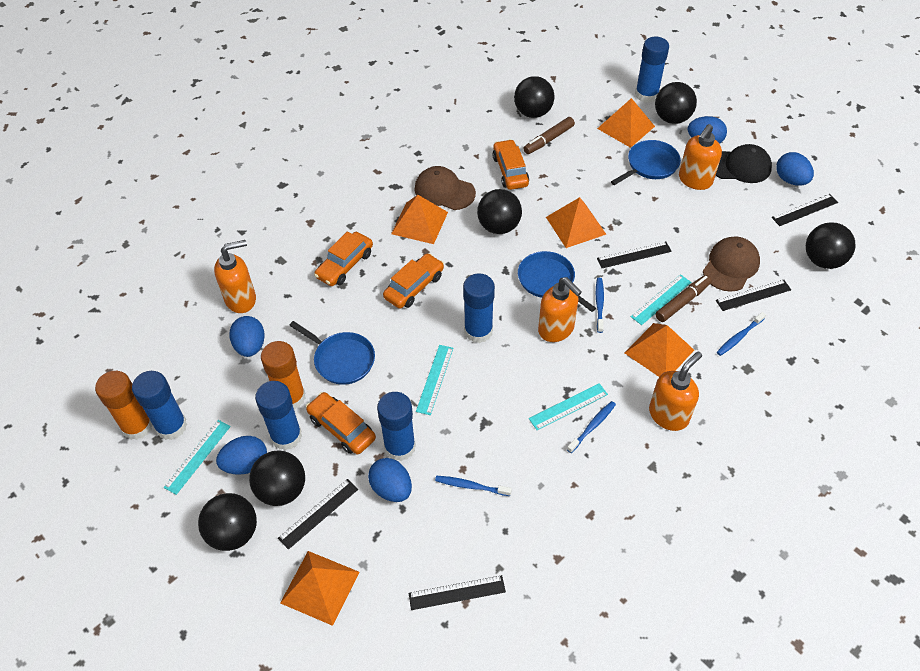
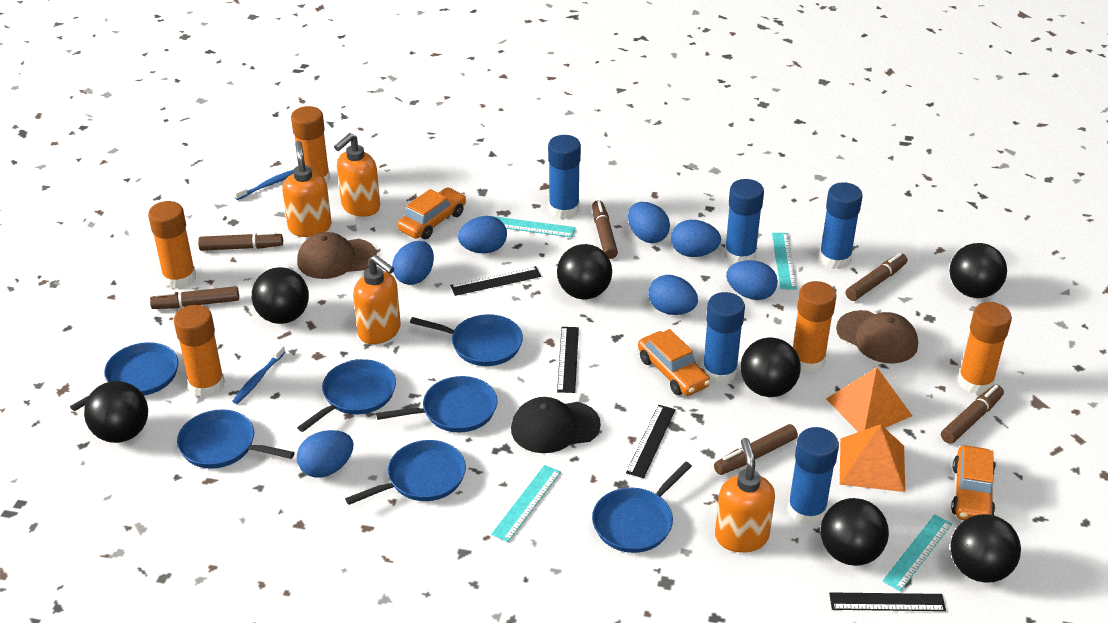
black ball: [198,493,257,551] [249,451,305,506] [477,189,522,234] [514,76,554,118] [655,82,697,124] [806,222,856,269] = 6 -> [84,381,148,443] [252,267,309,324] [557,244,612,299] [741,337,801,397] [821,498,889,566] [950,243,1007,298] [951,514,1021,583] = 7
black ruler: [278,479,358,550] [408,575,506,610] [597,242,672,268] [716,280,791,311] [771,194,838,226] = 5 -> [450,266,541,296] [557,327,579,393] [626,405,676,478] [829,592,946,611] = 4
blue egg: [216,436,267,475] [229,316,265,357] [368,458,412,502] [688,116,727,144] [776,152,814,186] = 5 -> [297,430,353,478] [392,241,434,285] [458,216,507,253] [628,202,670,243] [648,275,698,315] [671,220,721,257] [726,260,778,300] = 7
blue pan: [289,321,375,385] [518,251,596,312] [611,140,681,185] = 3 -> [70,342,179,411] [177,409,295,469] [297,359,396,432] [345,440,466,505] [376,376,497,432] [410,314,523,366] [592,462,692,553] = 7
blue toothbrush: [435,476,512,496] [567,401,616,453] [596,278,604,333] [717,312,766,356] = 4 -> [232,345,285,404] [234,170,294,200] = 2
brown marker: [523,117,575,154] [655,275,712,322] = 2 -> [150,286,239,309] [198,232,283,251] [592,200,618,259] [714,424,798,475] [846,253,907,301] [941,385,1004,444] = 6
orange car: [306,392,376,454] [314,231,373,286] [383,253,444,309] [492,139,529,190] = 4 -> [397,187,466,239] [638,329,711,396] [951,445,995,520] = 3
orange glue stick: [95,371,153,440] [261,341,306,410] = 2 -> [148,201,196,289] [174,305,225,397] [291,106,330,183] [793,281,837,373] [958,302,1012,395] = 5
orange pyramid: [280,551,359,626] [391,195,448,244] [546,197,606,248] [597,98,655,148] [625,323,694,377] = 5 -> [826,367,912,432] [840,424,905,492] = 2

